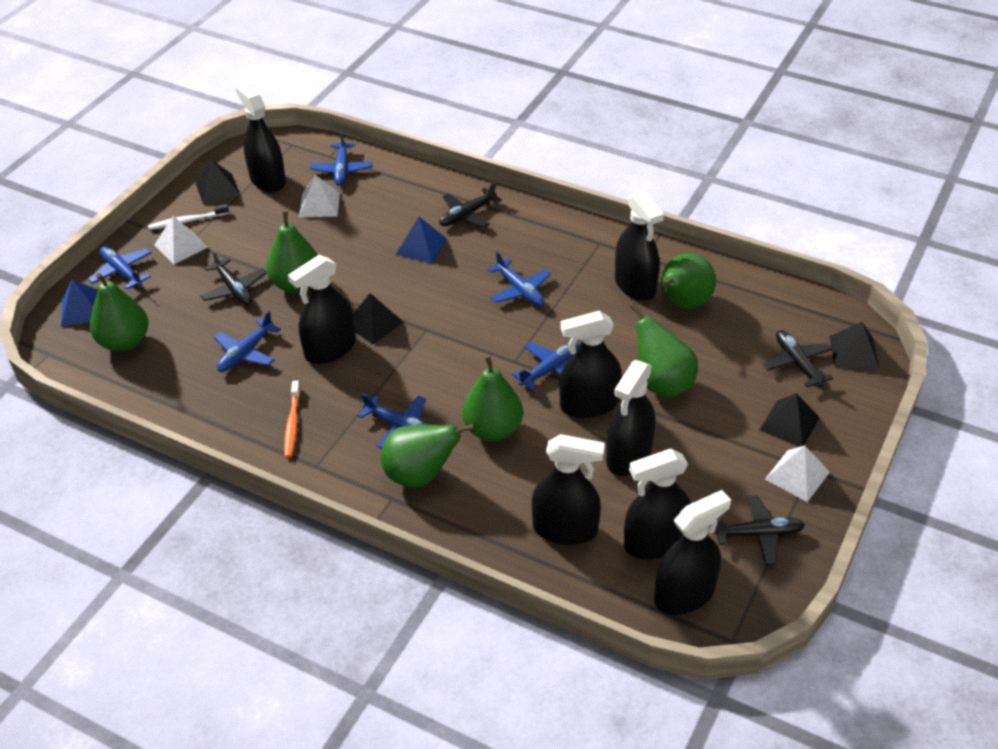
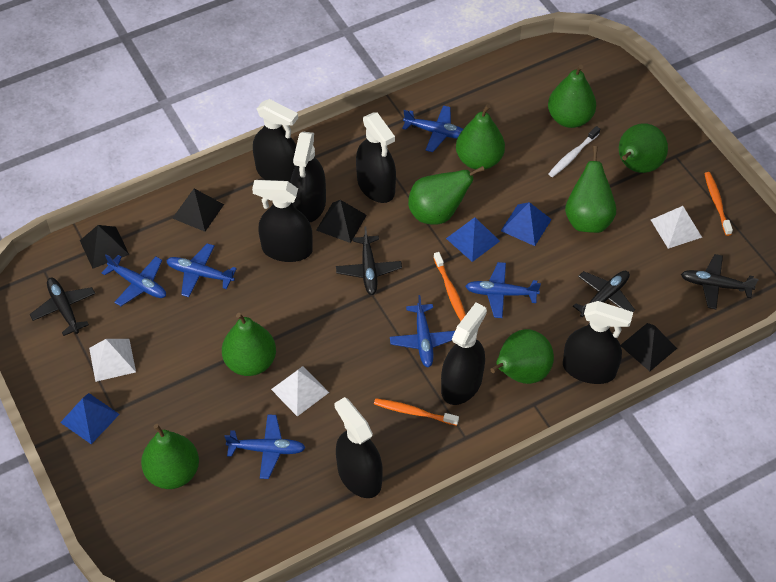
black spray bottle: [235,83,286,192] [288,255,356,364] [532,434,605,545] [559,310,622,418] [606,360,656,476] [615,190,664,301] [624,449,691,560] [654,490,731,615] = 8 -> [252,180,313,262] [253,99,298,182] [290,131,326,222] [334,397,383,498] [356,112,396,203] [441,303,487,405] [563,301,633,384] = 7
blue pyramid: [61,279,98,326] [396,217,447,263] = 2 -> [60,393,120,444] [446,217,500,262] [501,202,552,246] = 3
green pear: [90,273,149,352] [266,211,318,293] [381,424,475,487] [462,355,523,441] [630,303,698,398] [661,253,716,309] = 6 -> [141,424,199,489] [222,313,276,376] [408,166,484,225] [456,104,505,170] [490,329,554,384] [548,65,596,128] [565,146,616,233] [619,123,668,173] = 8
orange toothbrush: [284,381,300,458] = 1 -> [374,398,459,426] [434,252,466,321] [704,172,733,236] = 3

